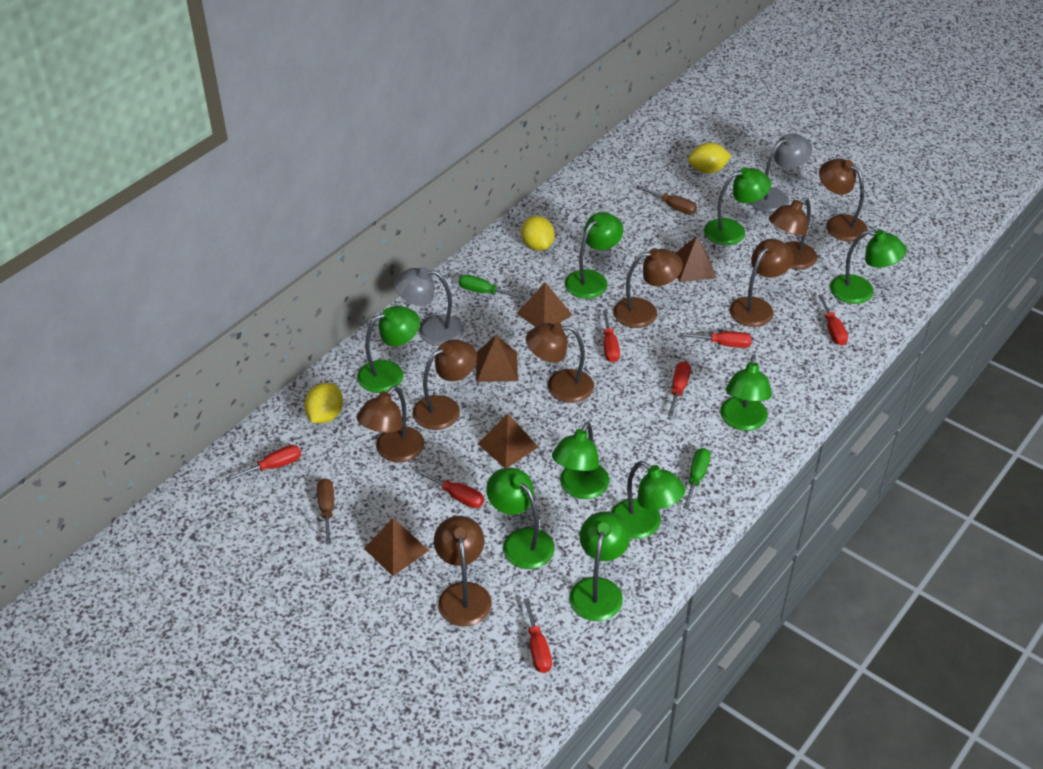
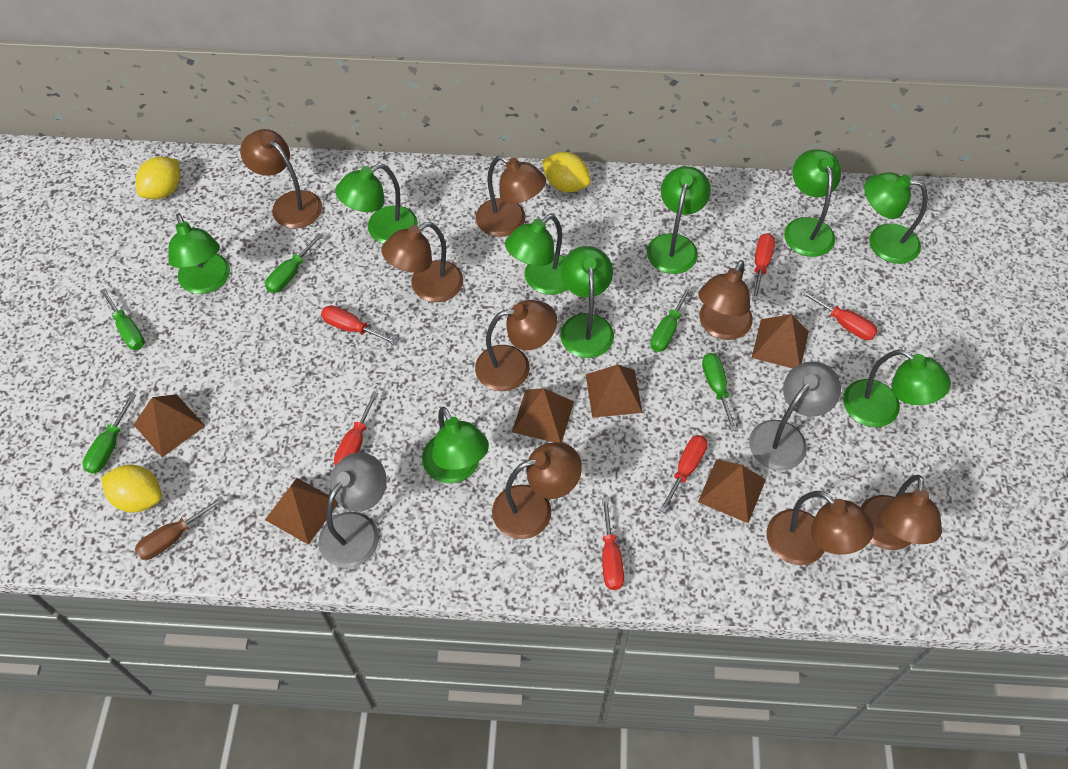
brown pyramid: [364,518,429,576] [476,335,518,382] [478,414,538,468] [517,282,572,327] [675,236,717,282] = 5 -> [134,394,205,457] [265,478,339,545] [512,388,574,443] [586,364,643,418] [698,459,766,523] [752,314,809,368] = 6
brown screwdriver: [317,478,334,544] [639,186,697,214] = 2 -> [135,496,225,560] = 1
green screwdriver: [459,275,524,299] [683,448,711,509] = 2 -> [83,394,136,474] [100,288,145,350] [265,233,323,293] [650,285,692,352] [702,353,737,431] = 5
red screwdriver: [225,445,301,481] [415,469,484,508] [524,598,552,673] [603,310,620,363] [668,361,691,417] [680,331,752,348] [818,295,848,346] = 7 -> [321,305,399,345] [334,391,378,466] [602,498,624,590] [659,435,708,513] [752,233,775,300] [800,290,878,340] = 6

